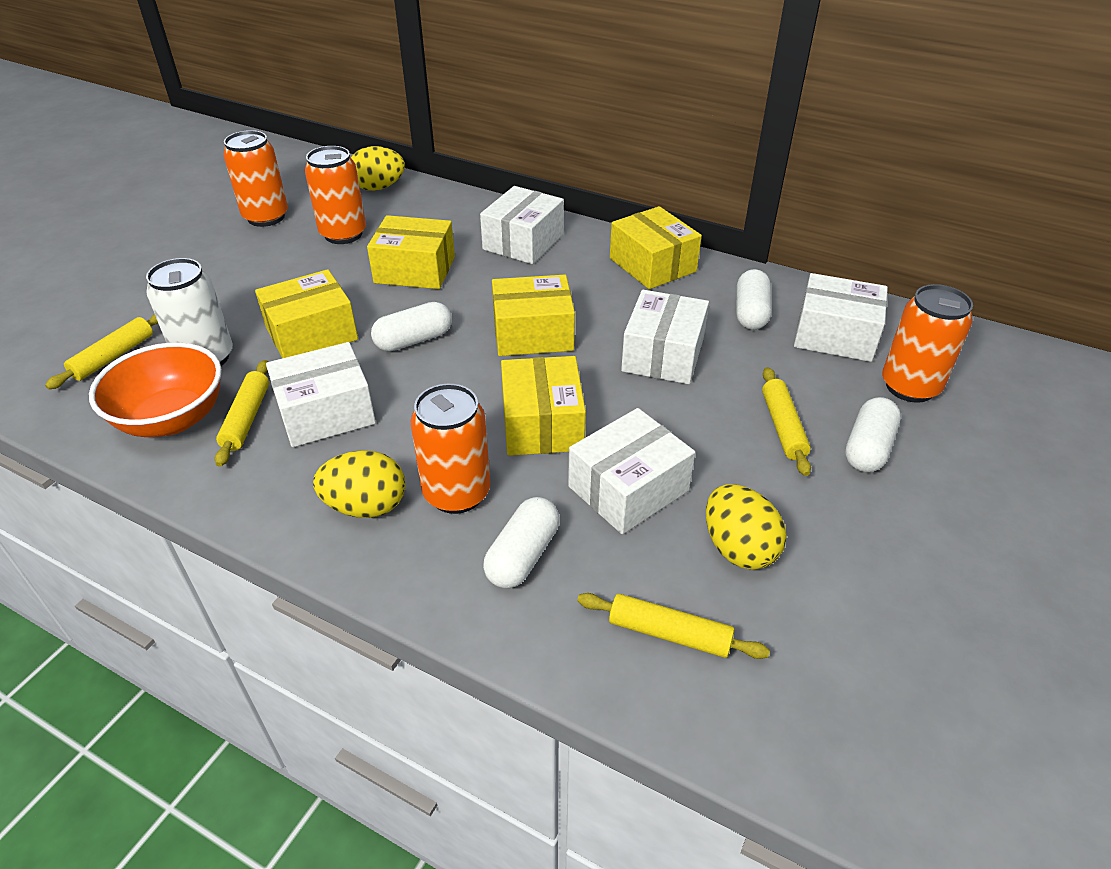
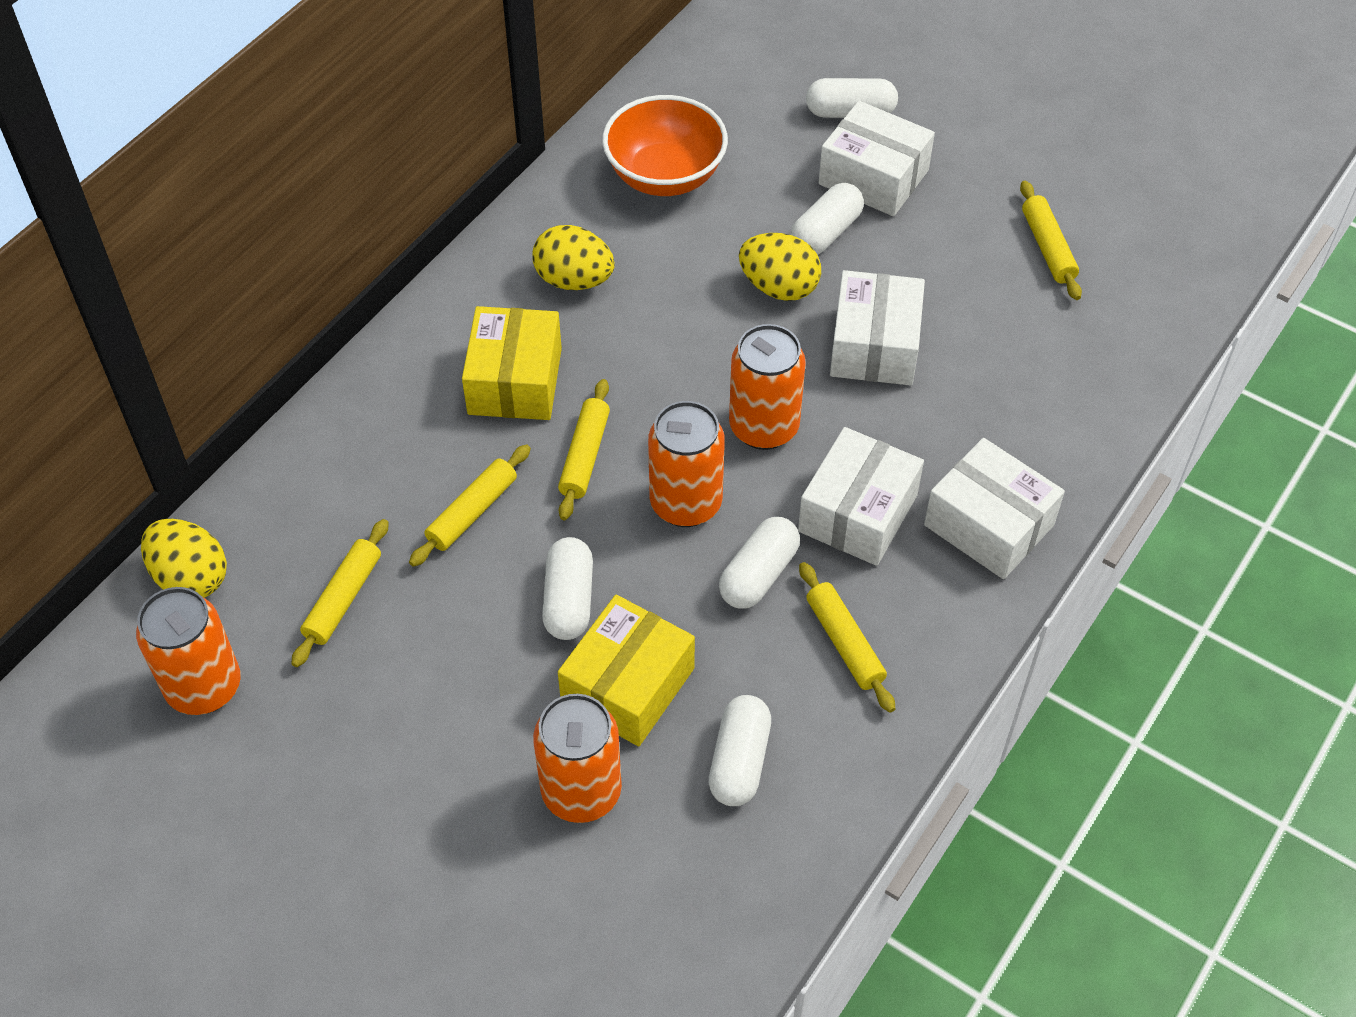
white box: [266,342,376,447] [480,186,564,264] [568,408,695,534] [621,290,709,384] [794,273,888,362] = 5 -> [798,427,924,566] [819,101,935,216] [830,270,925,386] [924,438,1065,579] = 4
white can: [146,258,233,366] = 1 -> none = 0
white capsule: [371,302,452,352] [483,497,559,588] [736,269,771,330] [845,397,901,472] = 4 -> [542,537,593,640] [709,695,771,806] [719,517,800,609] [790,183,864,255] [806,78,898,118] = 5
yellow box: [255,269,358,358] [367,215,455,289] [492,275,575,356] [501,356,586,456] [610,206,702,289] = 5 -> [462,306,562,420] [558,595,695,746] = 2
yellow rolling pin: [45,314,158,389] [215,360,269,467] [577,593,770,659] [762,367,811,476] = 4 -> [291,519,388,667] [409,444,531,567] [558,379,610,520] [799,562,895,713] [1020,181,1082,300] = 5

